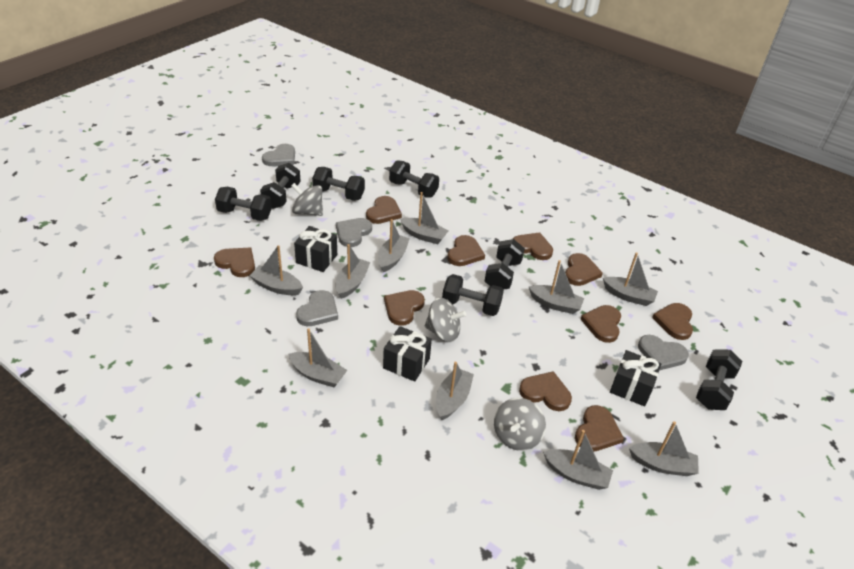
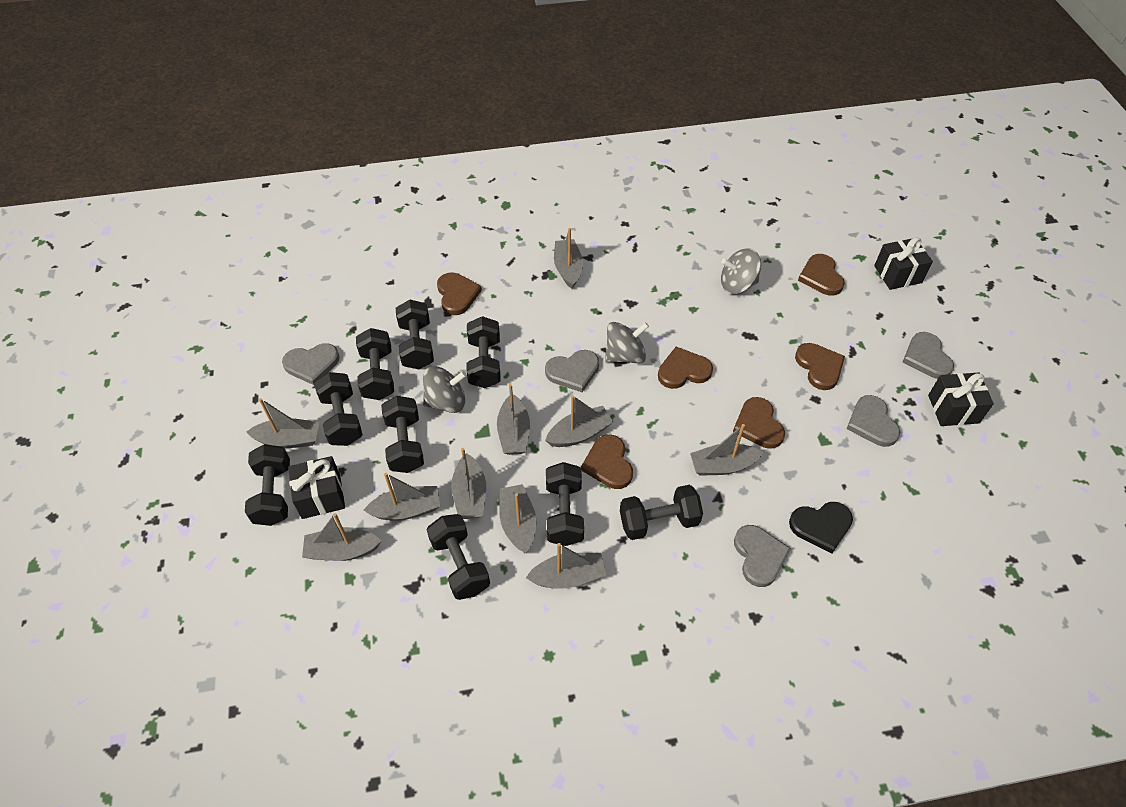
black dumbbell: [215,187,272,221] [260,163,301,209] [312,167,365,201] [389,160,439,197] [442,274,504,316] [485,239,525,289] [696,350,742,410] = 7 -> [245,444,290,526] [314,372,363,446] [356,328,394,400] [381,396,424,473] [396,300,434,369] [427,514,490,600] [466,316,501,388] [546,462,584,546] [620,485,703,540] = 9
black heart: none = 0 -> [789,502,853,553] = 1
brown heart: [214,247,255,277] [366,196,402,224] [384,290,425,326] [447,235,485,266] [513,232,553,260] [519,371,572,411] [565,253,603,286] [575,405,624,451] [580,305,621,343] [652,303,693,340] = 10 -> [437,272,482,315] [581,434,633,489] [658,347,713,389] [733,397,785,449] [795,343,845,390] [798,254,845,296] = 6
grey heart: [262,144,295,166] [296,290,338,326] [336,218,372,247] [638,335,689,370] = 4 -> [282,343,340,385] [545,350,599,392] [734,525,791,587] [847,395,900,447] [902,332,954,379] = 5

